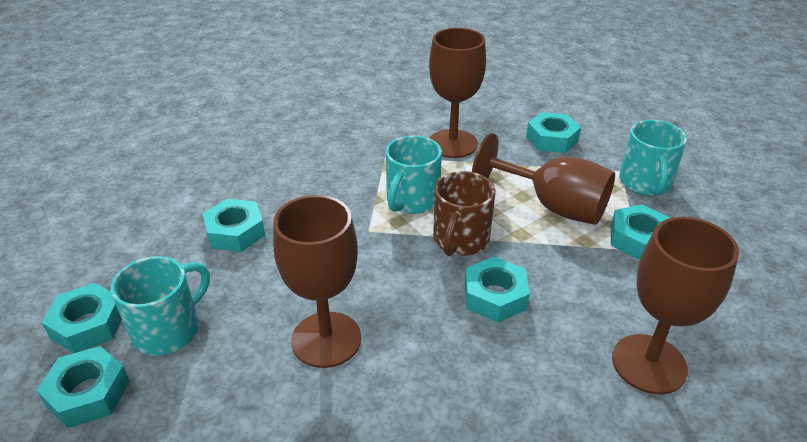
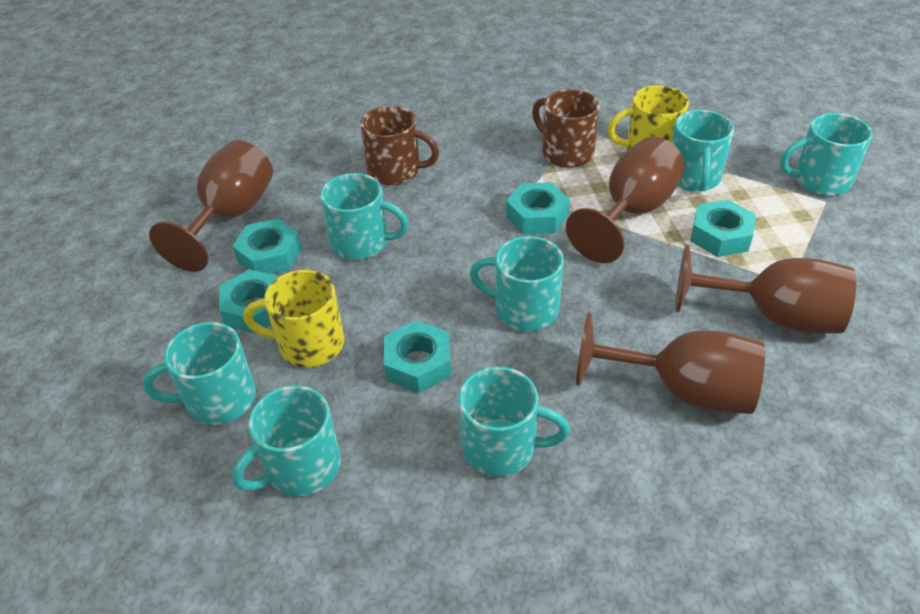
brown mug: [433,171,496,256] = 1 -> [360,106,439,185] [532,89,600,168] = 2
turquoise mug: [111,256,210,356] [386,135,442,214] [619,120,687,196] = 3 -> [143,322,256,425] [232,385,341,496] [320,173,409,260] [458,367,570,477] [470,236,564,331] [671,110,734,192] [780,113,873,196] = 7
turquoise nut: [36,346,130,428] [42,283,122,353] [203,199,265,252] [465,257,530,322] [526,112,581,153] [611,204,670,260] = 6 -> [219,269,280,334] [233,219,302,274] [384,320,451,393] [506,182,570,234] [690,200,756,257] = 5
yellow mug: none = 0 -> [244,270,344,367] [607,85,689,150] = 2

